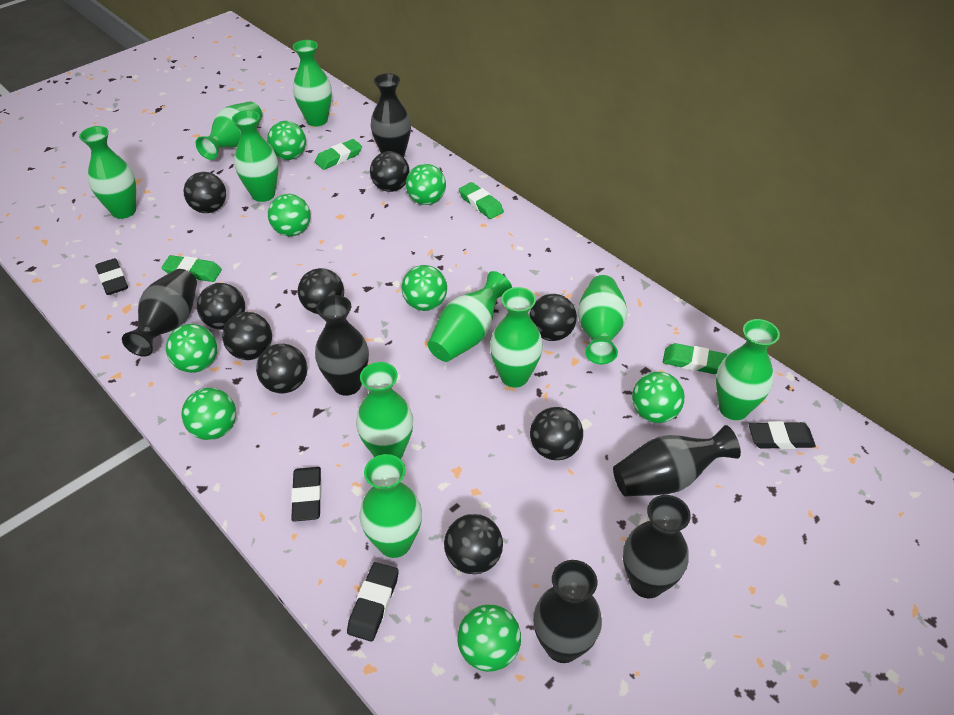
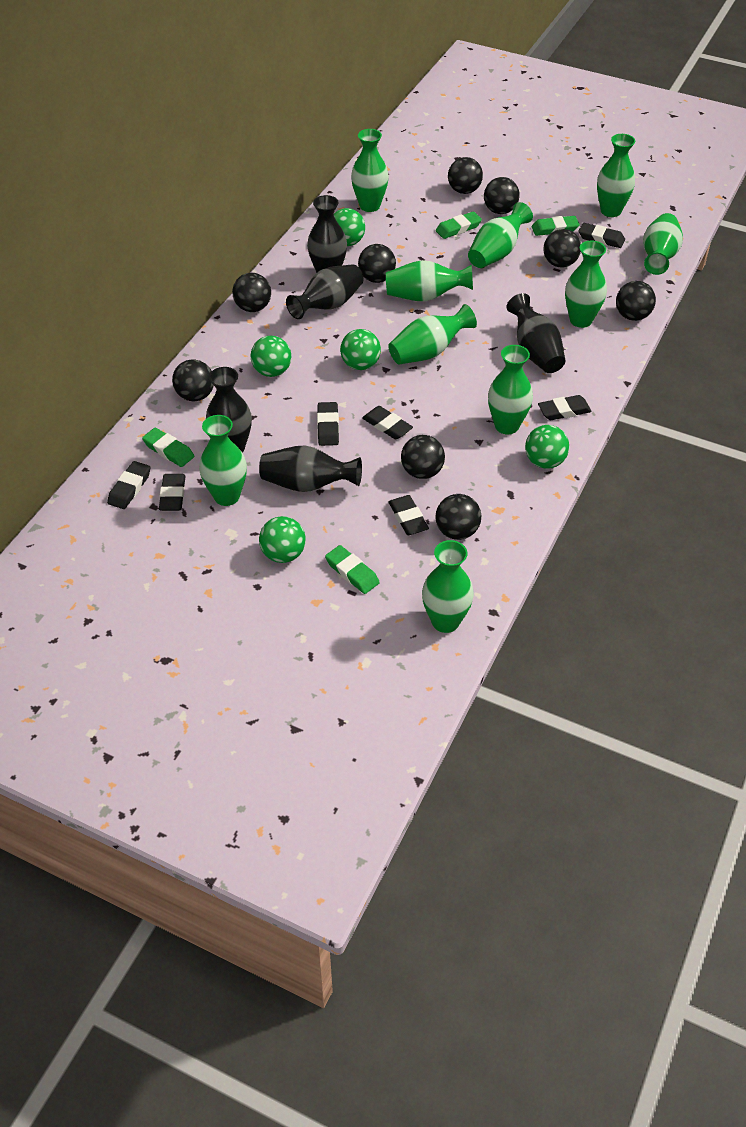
black eraser: [95,258,128,295] [291,467,321,522] [347,562,399,641] [749,421,816,449] = 4 -> [107,461,150,509] [159,474,185,511] [317,402,339,446] [362,406,413,439] [388,495,429,535] [538,395,592,420] [578,223,625,248] = 7
black vase: [122,269,197,356] [315,295,369,396] [371,73,411,157] [533,560,602,663] [613,425,741,496] [623,495,691,598] = 6 -> [206,367,252,453] [259,446,362,492] [286,264,364,319] [307,195,347,273] [506,293,565,373] = 5
green ball: [166,324,217,373] [181,388,236,440] [267,121,306,160] [268,194,311,236] [402,265,447,311] [406,164,446,205] [457,604,521,672] [632,372,685,423] = 8 -> [251,336,291,377] [259,516,306,563] [334,208,365,246] [340,329,381,370] [525,425,569,469] = 5

